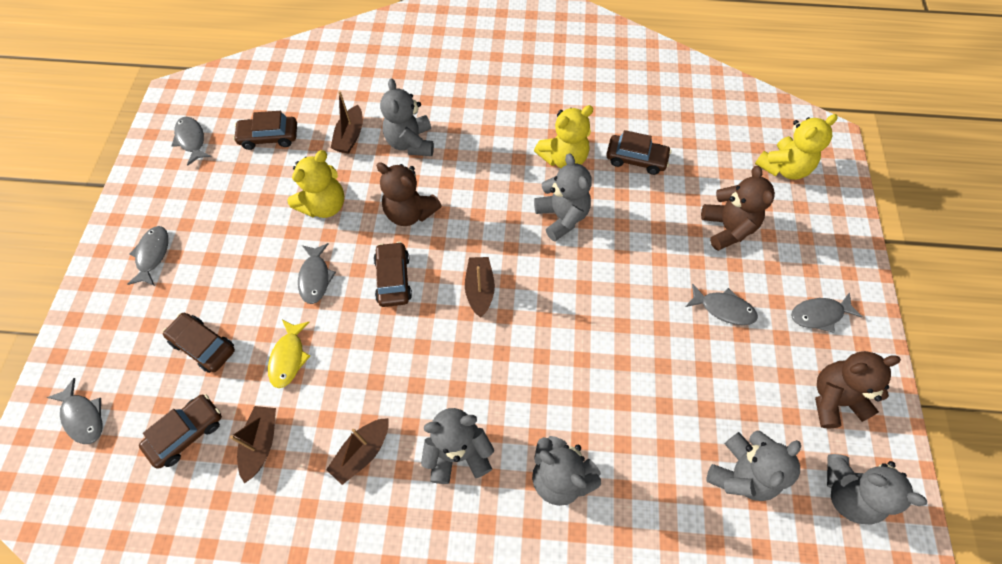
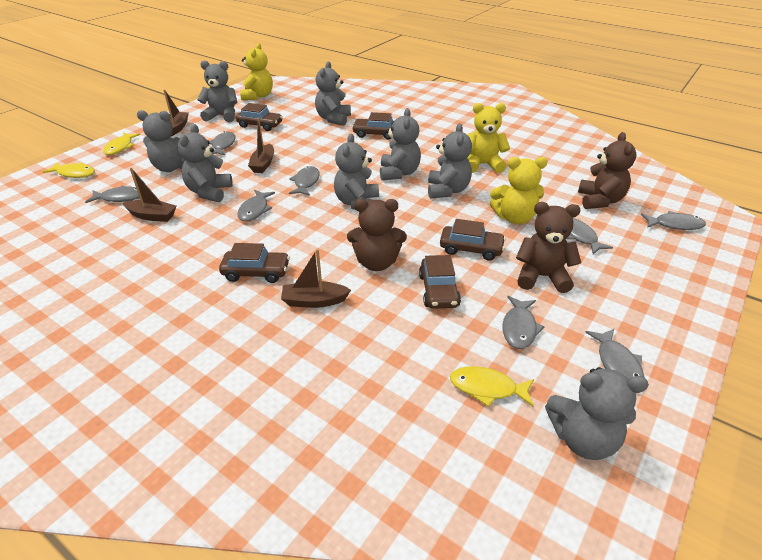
grey fish: [47,378,103,444] [127,226,168,286] [171,117,212,166] [298,243,336,304] [686,283,758,325] [791,292,863,333] = 6 -> [85,186,139,203] [209,131,235,155] [237,190,275,222] [289,166,320,196] [502,296,545,349] [566,218,613,254] [585,329,645,379] [641,211,706,230] = 8
grey teddy bear: [380,78,434,156] [421,408,494,484] [532,436,601,506] [534,153,592,241] [707,431,801,501] [827,454,927,525] = 6 -> [137,110,185,172] [178,124,233,202] [197,61,237,122] [315,62,351,126] [334,133,379,210] [380,108,421,180] [428,123,472,198] [545,367,649,460] = 8
yellow fish: [268,320,310,388] = 1 -> [43,162,95,178] [103,133,140,155] [450,366,534,407] = 3

